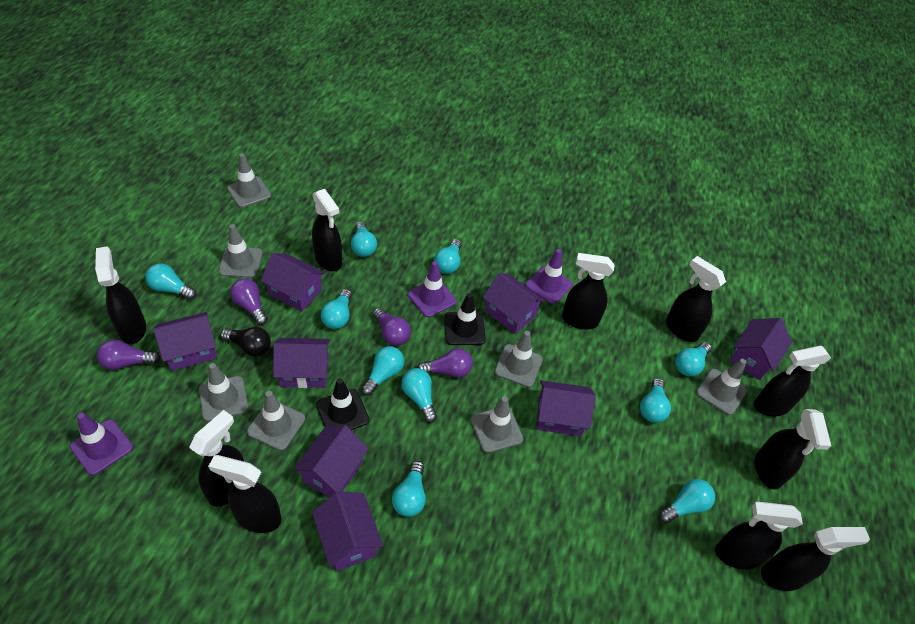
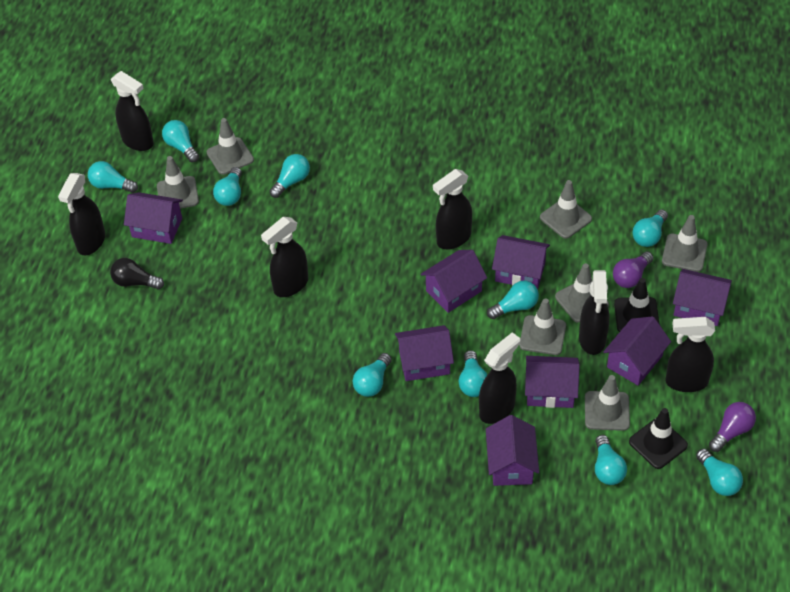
black spray bottle: [95,247,146,344] [189,410,244,507] [208,455,282,533] [312,189,342,271] [562,253,615,330] [666,256,726,342] [715,502,803,570] [754,346,831,417] [754,409,831,490] [761,527,870,591] = 10 -> [58,173,105,255] [111,71,154,151] [261,217,308,297] [433,169,472,249] [479,332,520,424] [579,270,609,355] [665,317,715,392] = 7
purple light bulb: [97,340,161,370] [230,278,268,325] [373,307,411,346] [417,348,473,378] = 4 -> [613,252,653,288] [709,402,756,452] = 2
purple traffic cone: [70,413,133,475] [408,261,457,318] [526,249,573,304] = 3 -> none = 0

